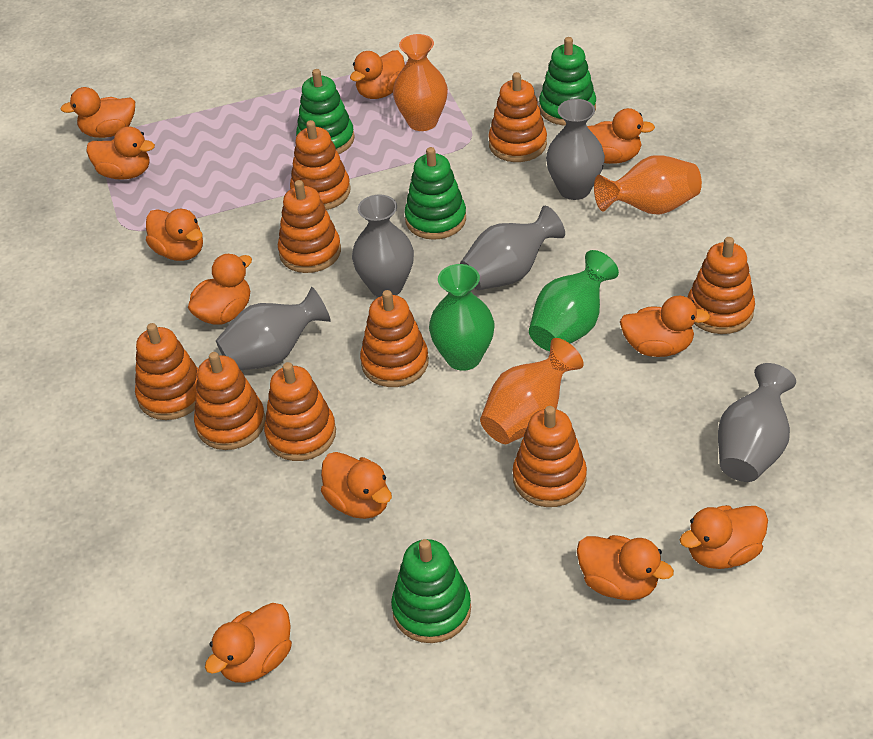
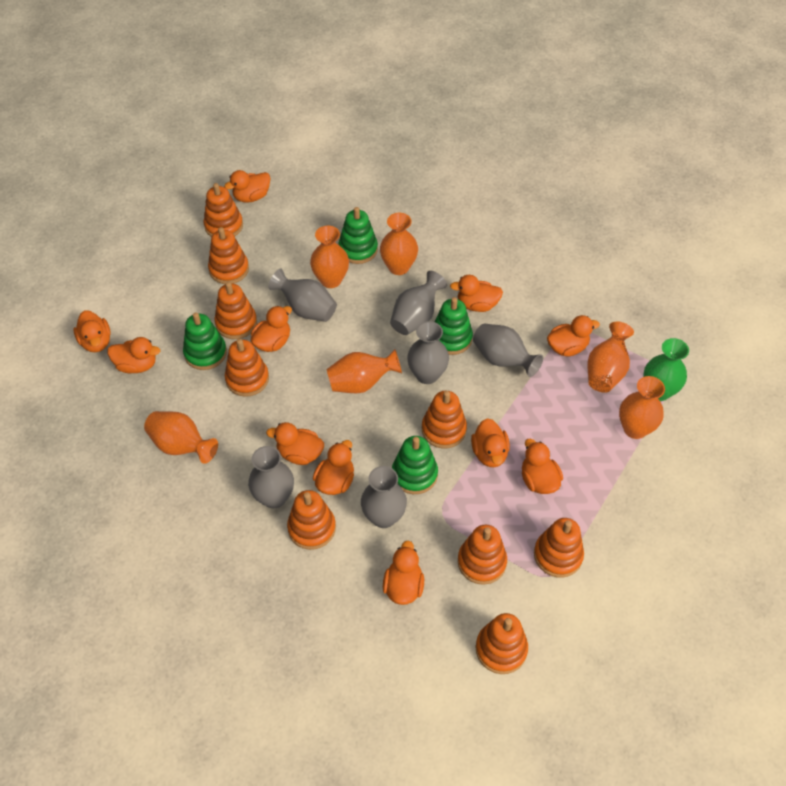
green vase: [429,264,494,371] [529,250,619,351] = 2 -> [643,338,689,401] = 1
grey vase: [216,287,331,370] [352,194,414,297] [460,206,565,290] [546,99,605,200] [718,363,796,482] = 5 -> [248,446,294,508] [268,269,337,322] [361,466,407,528] [390,271,447,335] [407,321,449,384] [473,324,543,377] = 6
orange vase: [393,34,448,131] [480,338,584,444] [594,155,702,215] = 3 -> [144,411,218,464] [310,226,349,288] [326,349,402,393] [380,213,418,275] [588,322,634,393] [619,376,665,439] = 6

